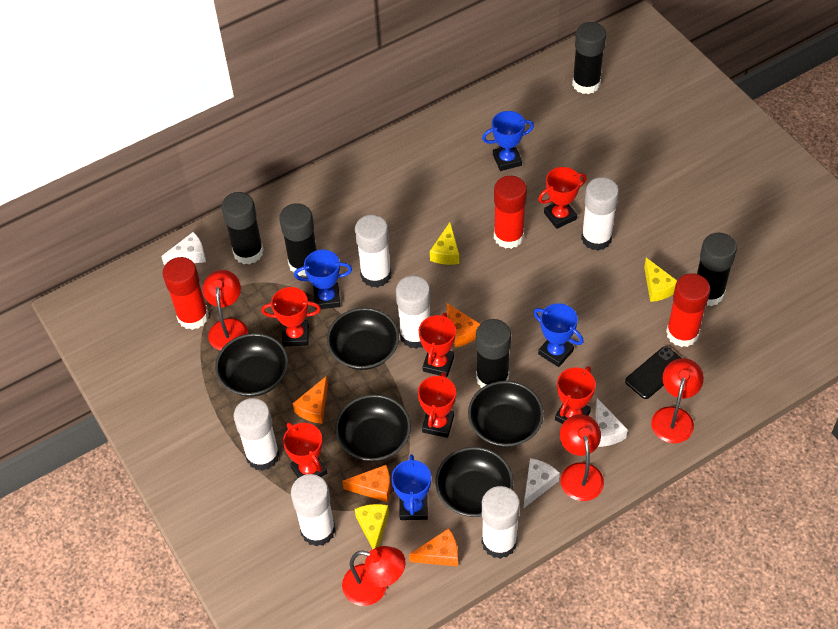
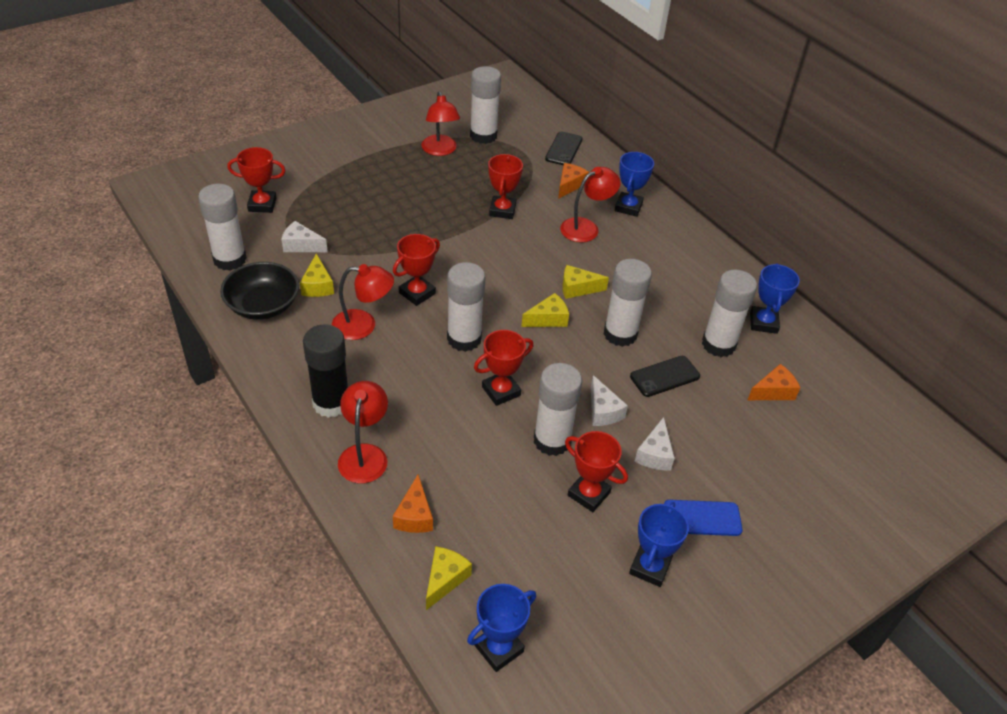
black bowl: [215,333,288,397] [327,308,399,370] [335,394,411,462] [435,447,513,517] [468,381,544,447] = 5 -> [220,262,299,320] = 1
black glue stick: [221,192,264,265] [279,203,317,276] [476,319,511,388] [572,22,606,94] [697,233,737,306] = 5 -> [303,324,348,418] = 1
black phone: [625,346,681,399] = 1 -> [545,131,582,165] [630,356,700,397] = 2
blue phone: none = 0 -> [664,500,743,536] = 1
orange cheese: [293,376,328,424] [342,465,390,502] [409,528,458,566] [447,303,480,348] = 4 -> [393,474,433,533] [558,163,589,199] [748,364,800,400] = 3
red glue stick: [162,257,209,330] [494,176,527,249] [666,273,710,347] = 3 -> none = 0
red trophy: [261,287,321,346] [283,422,327,478] [418,372,456,438] [419,312,456,377] [538,167,587,229] [555,366,596,424] = 6 -> [228,147,286,213] [393,234,440,306] [474,330,533,406] [488,154,523,219] [565,431,628,512] = 5
yellow cheese: [355,504,389,549] [430,222,459,265] [644,258,677,302] = 3 -> [300,254,334,297] [426,546,472,610] [521,293,569,327] [562,265,609,299] = 4

